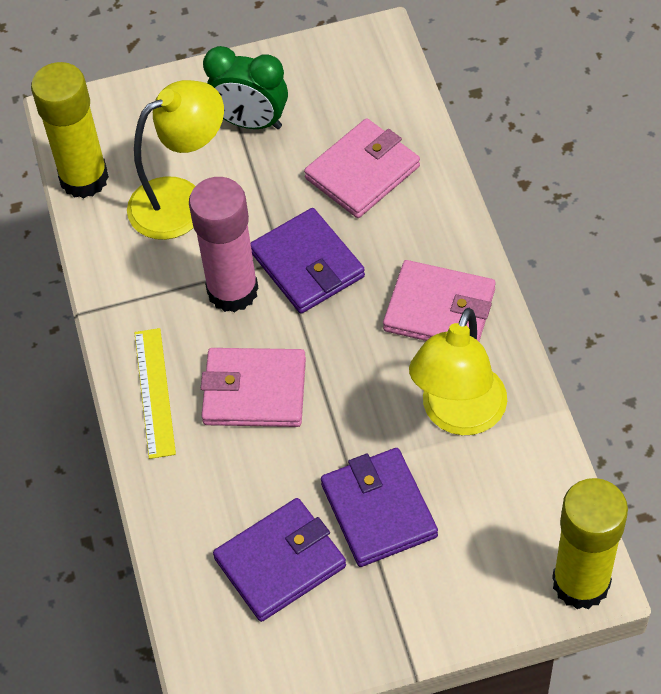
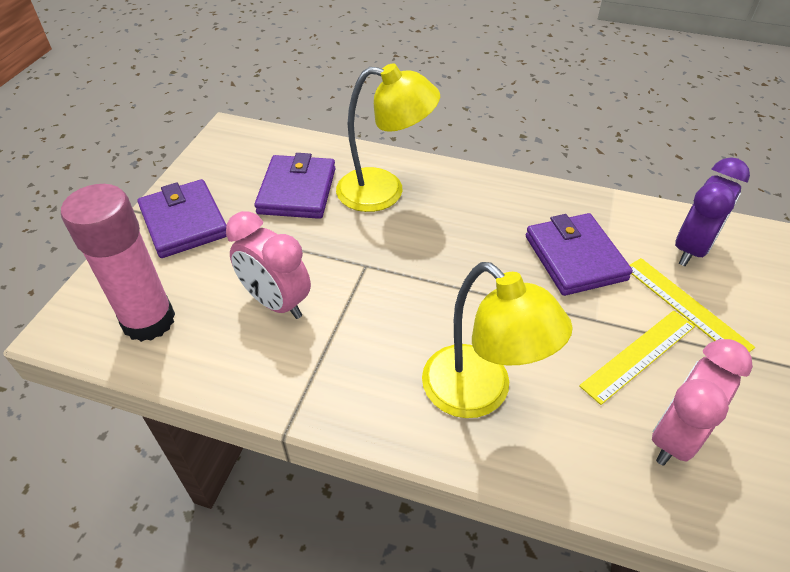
green clock: [203,46,288,129] = 1 -> none = 0
pink clock: none = 0 -> [226,211,311,319] [652,339,753,466] = 2
pink wallet: [201,348,306,427] [304,118,420,218] [383,260,496,341] = 3 -> none = 0
purple clock: none = 0 -> [675,157,750,266] = 1
yellow glue stick: [31,62,109,199] [552,478,628,609] = 2 -> none = 0
yellow ruler: [135,328,176,459] = 1 -> [579,311,695,405] [630,258,755,352] = 2

